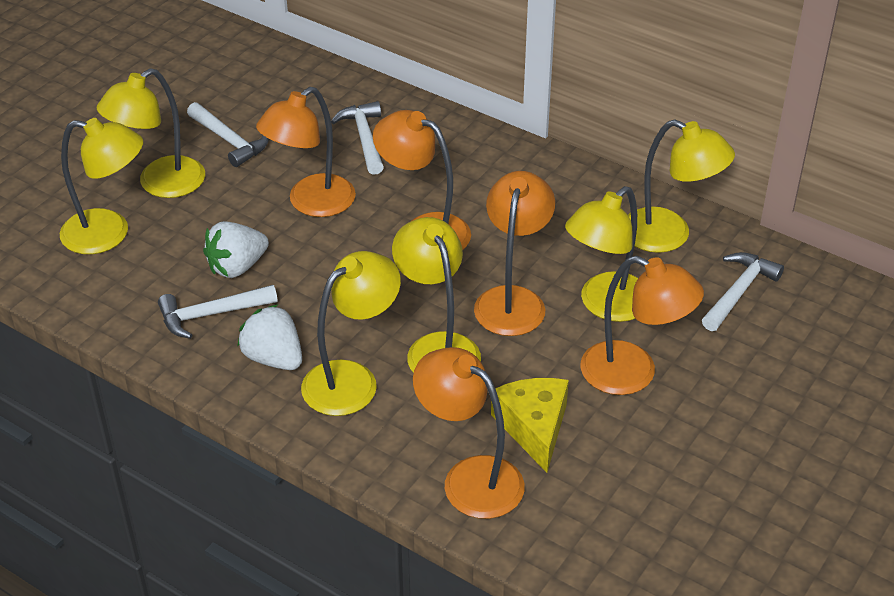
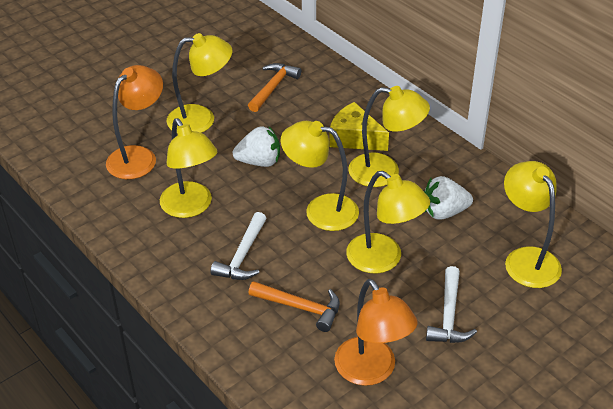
orange hammer: none = 0 -> [248,63,301,112] [248,281,340,332] = 2
orange lamp: [256,87,356,217] [373,110,471,249] [413,347,525,519] [474,171,555,336] [581,256,704,395] = 5 -> [106,65,163,179] [334,279,418,386] = 2
white hammer: [158,285,278,339] [187,102,269,167] [331,101,384,175] [702,252,784,331] = 4 -> [210,212,267,280] [426,266,477,343] = 2

